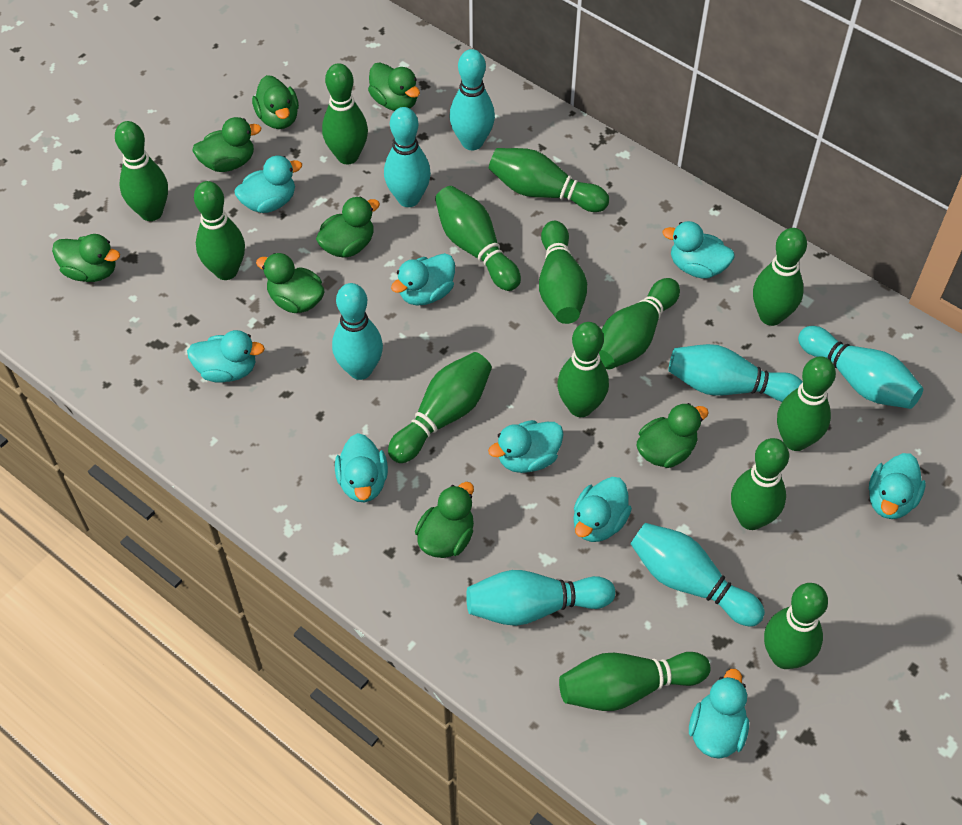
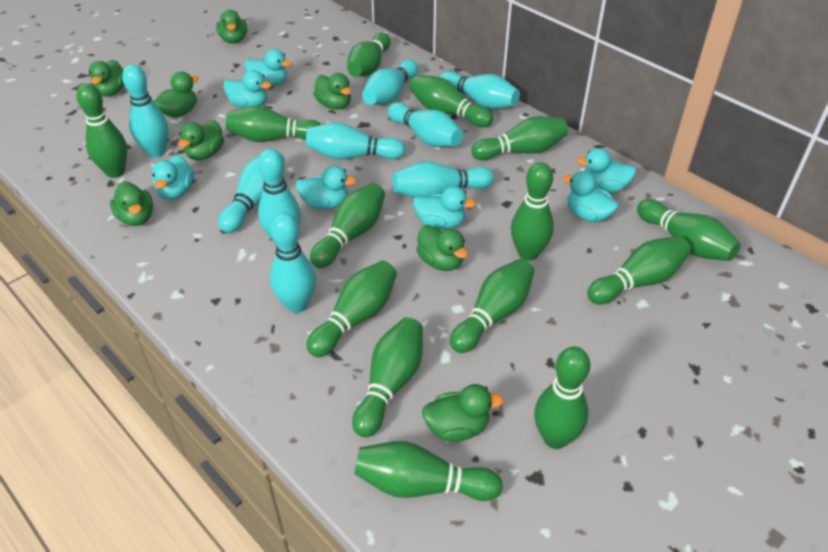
turquoise bowling pin: [332,283,383,380] [384,107,431,207] [450,49,495,150] [466,570,615,626] [631,523,765,626] [669,344,803,402] [798,326,923,409] = 7 -> [122,65,168,158] [218,149,285,233] [258,149,301,244] [270,213,316,313] [306,123,406,160] [362,60,418,105] [388,102,463,147] [392,161,494,198] [439,71,520,109] = 9
turquoise duck: [187,330,265,383] [235,156,302,213] [335,433,388,502] [391,253,455,305] [488,420,564,473] [573,477,632,542] [663,221,735,279] [689,669,749,759] [869,453,926,519] = 9 -> [152,155,194,200] [223,70,272,108] [244,49,292,86] [296,165,357,209] [413,186,476,230] [563,171,619,223] [576,148,637,193] = 7

